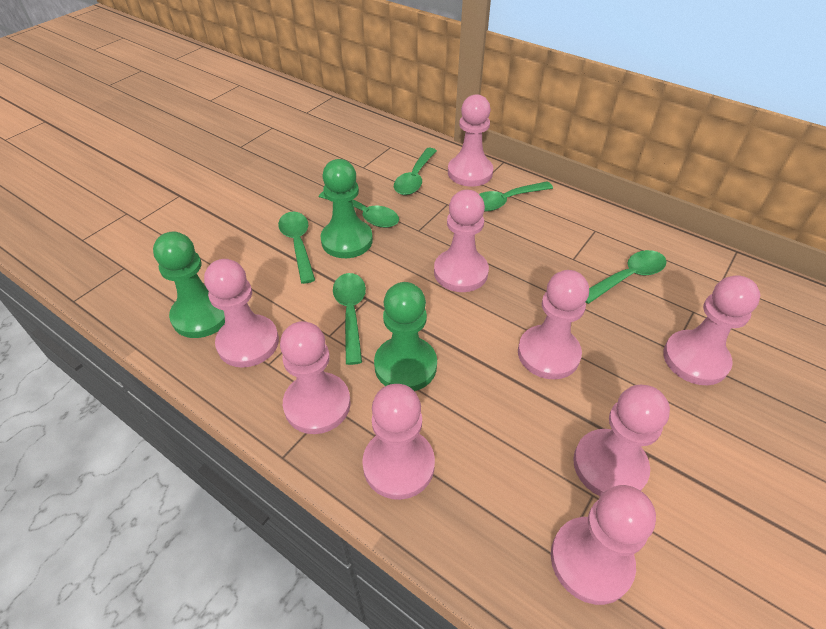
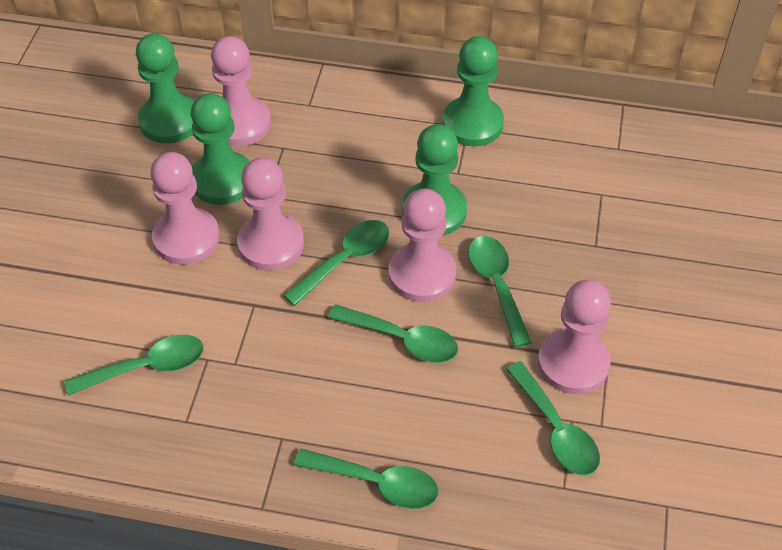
green pawn: [153,232,225,338] [320,159,373,258] [374,282,437,391] = 3 -> [136,33,194,144] [191,93,250,205] [402,124,467,236] [442,36,504,146] = 4
pink pawn: [204,259,279,368] [280,321,351,434] [362,384,435,500] [434,190,489,292] [448,94,494,186] [518,270,589,379] [551,485,656,605] [573,385,670,496] [663,275,760,385] = 9 -> [150,152,220,265] [211,36,271,146] [237,158,304,271] [388,189,456,302] [538,280,611,394] = 5

